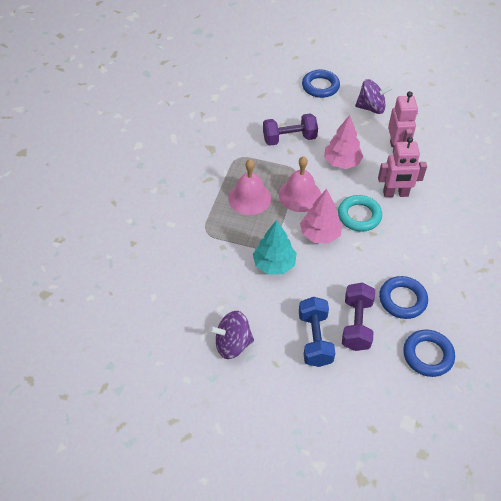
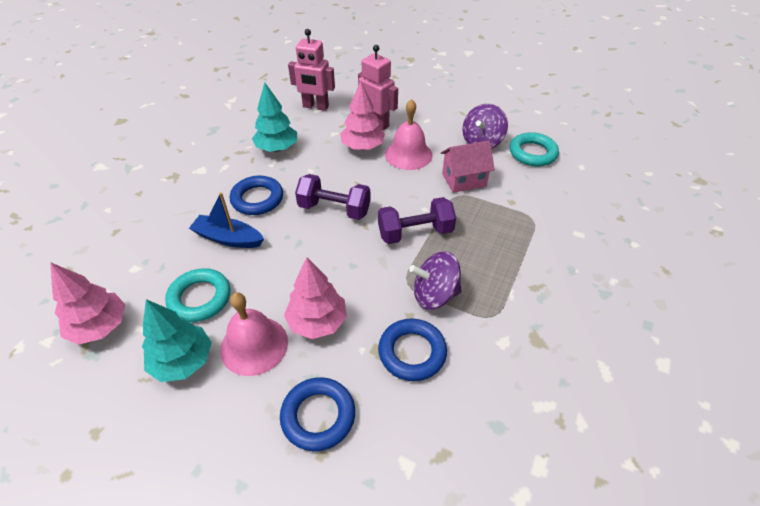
blue boat: none = 0 -> [189,192,264,248] = 1
blue dumbbell: [299,297,335,367] = 1 -> none = 0
pink house: none = 0 -> [441,141,495,193] = 1
pink tree: [300,189,343,243] [324,115,364,169] = 2 -> [50,262,126,345] [284,257,347,339] [340,81,385,150] = 3
turquoise ring: [338,195,382,232] = 1 -> [165,268,231,322] [510,132,559,166] = 2
turquoise tree: [253,220,297,275] = 1 -> [142,299,212,382] [252,83,297,152] = 2

